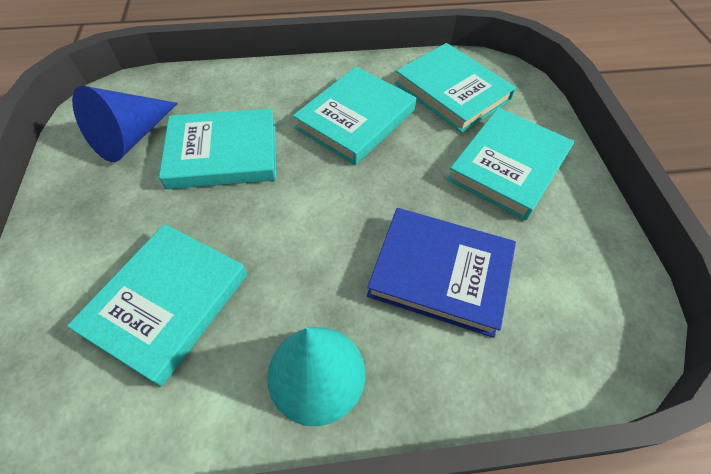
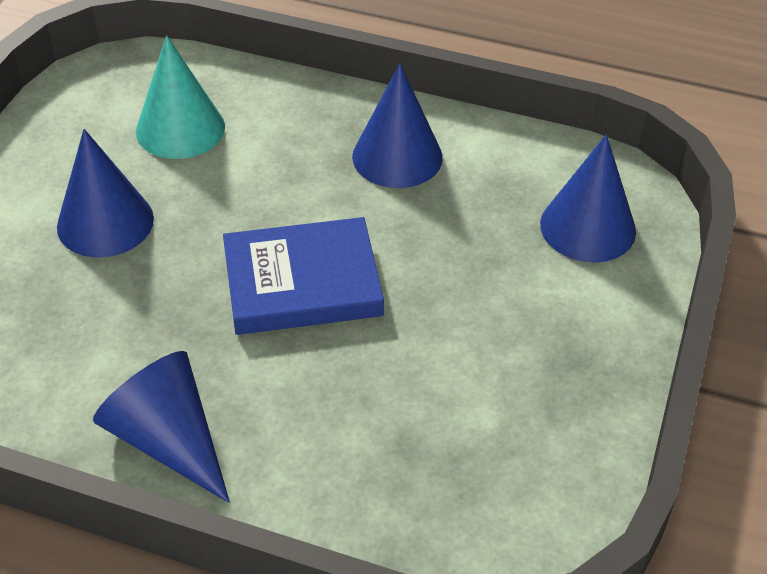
blue cone: [72,86,178,162] = 1 -> [57,129,154,258] [93,351,230,503] [352,64,443,188] [540,134,636,263] = 4
turquoise book: [67,224,247,387] [159,109,276,189] [293,67,416,165] [395,43,516,133] [447,108,574,220] = 5 -> none = 0

